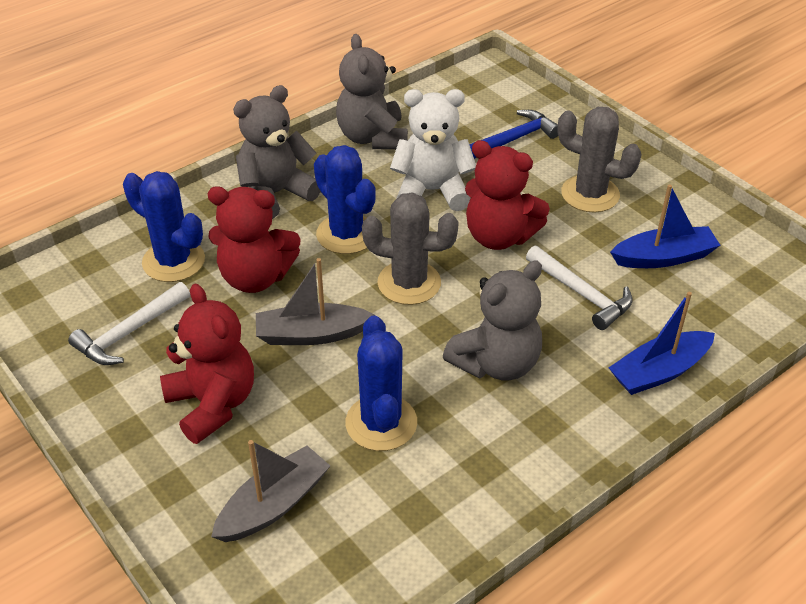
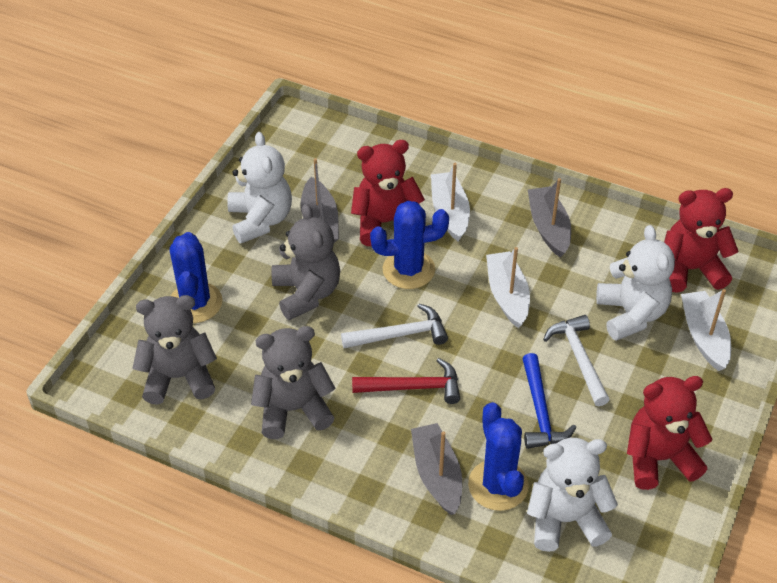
blue boat: [609,292,715,395] [610,184,720,268] = 2 -> none = 0
grey boat: [211,440,330,542] [256,258,375,345] = 2 -> [301,158,339,243] [411,423,462,515] [528,178,571,258] = 3
grey cactus: [362,192,459,305] [558,107,642,213] = 2 -> none = 0
red hammer: none = 0 -> [352,358,460,404] = 1
white boat: none = 0 -> [431,163,470,242] [486,247,530,328] [681,289,731,371] = 3
white teddy bear: [390,89,476,211] = 1 -> [227,132,292,243] [527,438,618,552] [596,225,675,341] = 3

